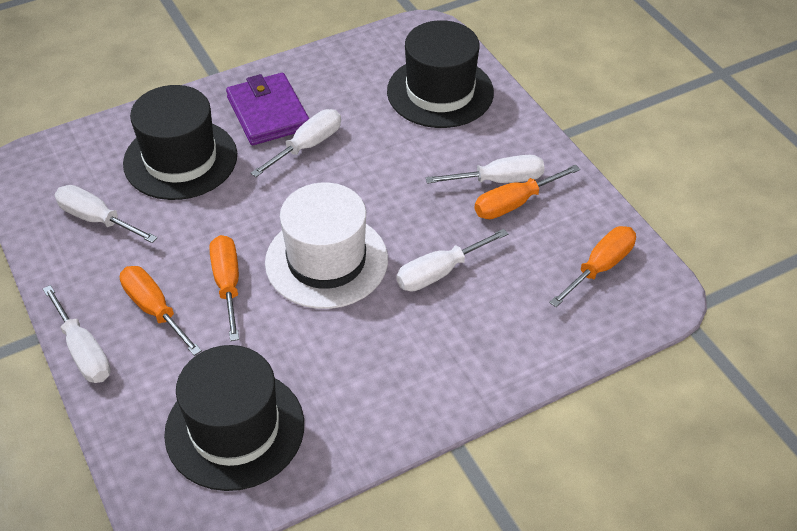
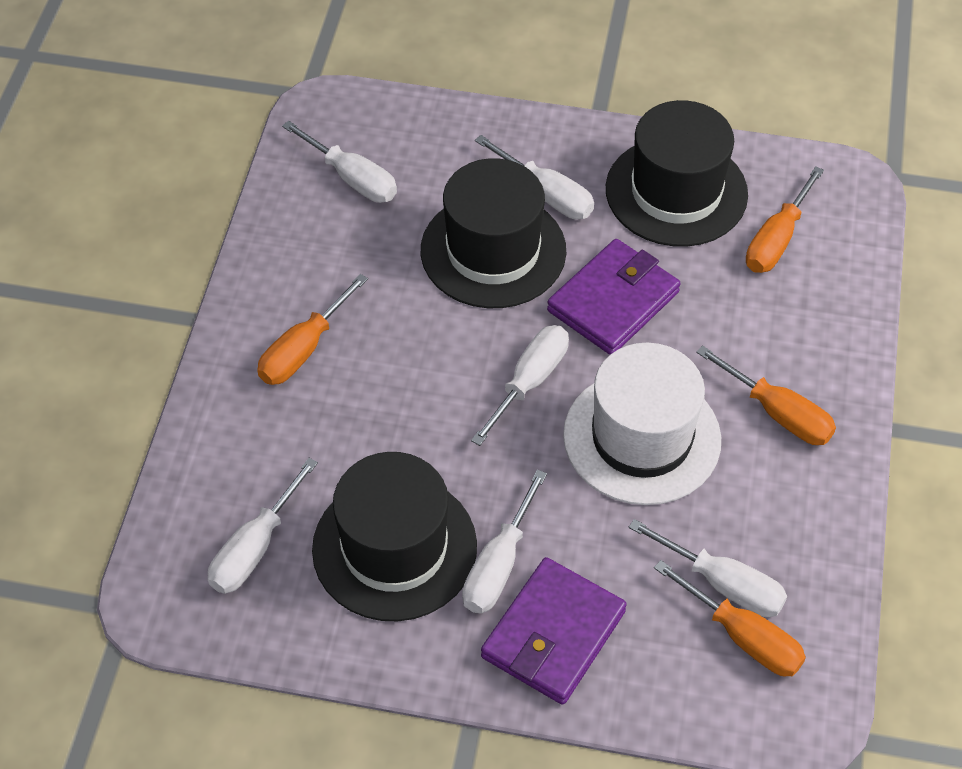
purple wallet: [226,73,309,145] = 1 -> [481,557,627,705] [547,239,681,355] = 2
white screwdriver: [43,285,111,383] [55,185,157,243] [251,109,341,177] [396,229,509,292] [426,155,545,184] = 5 -> [208,458,318,594] [282,121,397,203] [462,469,547,614] [471,325,569,446] [475,135,594,219] [628,519,787,617] = 6

